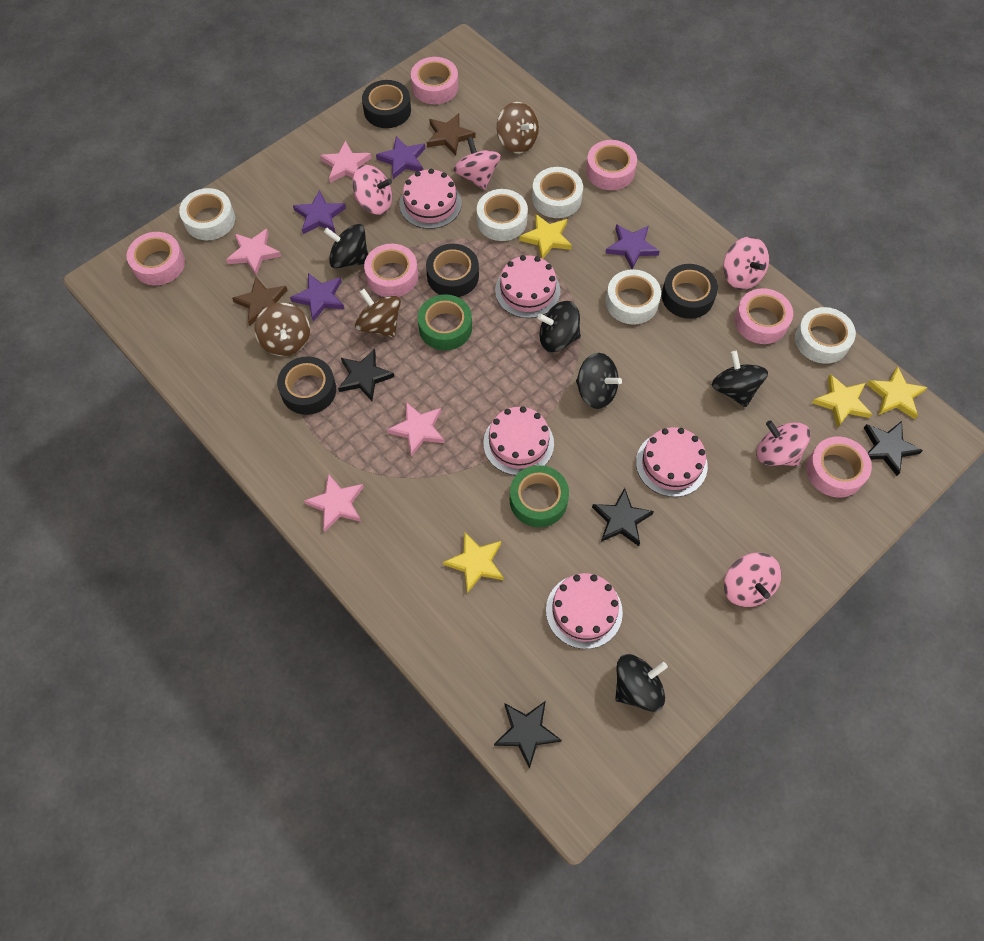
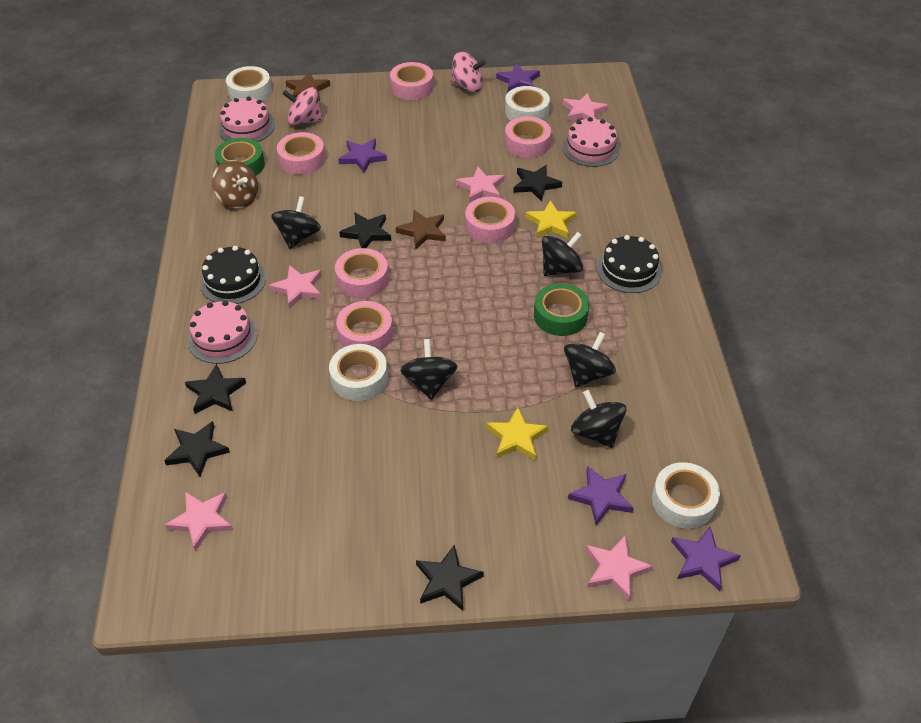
black cake: none = 0 -> [200,246,266,304] [597,235,662,293] = 2
black star: [338,349,394,401] [494,701,562,769] [592,488,654,546] [864,421,923,476] = 4 -> [164,421,230,477] [185,364,246,414] [339,212,391,248] [416,544,484,611] [513,165,562,202] = 5
black tape: [277,356,336,415] [362,80,411,128] [426,244,479,297] [662,264,718,319] = 4 -> none = 0
brown spinning top: [254,303,310,356] [355,289,401,338] [497,102,539,153] = 3 -> [212,160,258,209] = 1
pink cake: [399,169,462,229] [483,407,554,475] [495,255,560,318] [546,573,623,649] [636,427,708,497] = 5 -> [188,300,257,364] [218,97,275,142] [562,117,620,167] = 3
pink spinning top: [352,165,392,215] [453,137,501,190] [723,237,769,290] [724,552,781,607] [756,420,810,466] = 5 -> [282,87,323,125] [451,52,486,92] = 2
pink star: [226,229,281,275] [304,473,364,532] [320,140,371,183] [387,402,445,457] = 4 -> [165,492,233,551] [269,265,322,309] [456,167,505,203] [562,93,608,121] [585,535,653,601] = 5
white tape: [179,188,235,240] [477,189,528,241] [532,167,583,218] [606,269,661,325] [795,307,856,364] = 5 -> [226,66,272,101] [329,344,388,401] [505,86,550,121] [652,462,720,528] = 4
yellow star: [443,532,504,593] [519,214,572,259] [812,374,872,428] [867,366,928,419] = 4 -> [486,407,548,460] [525,200,577,238] = 2

